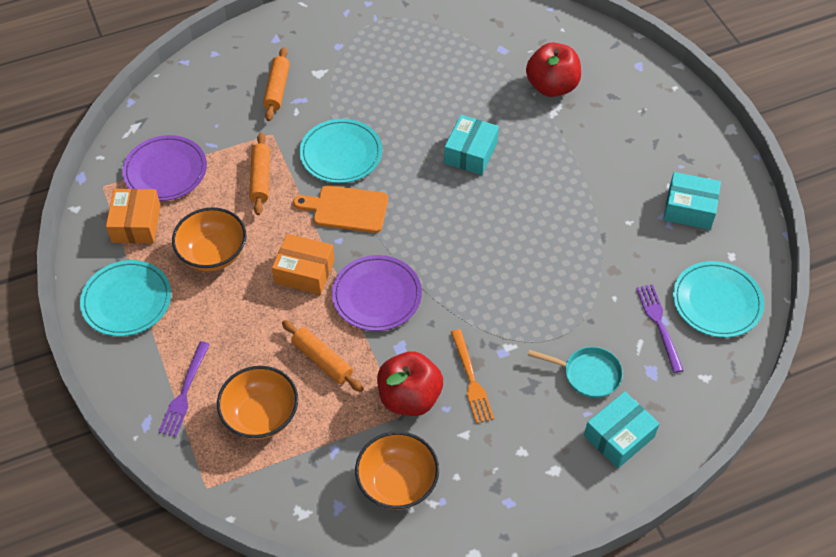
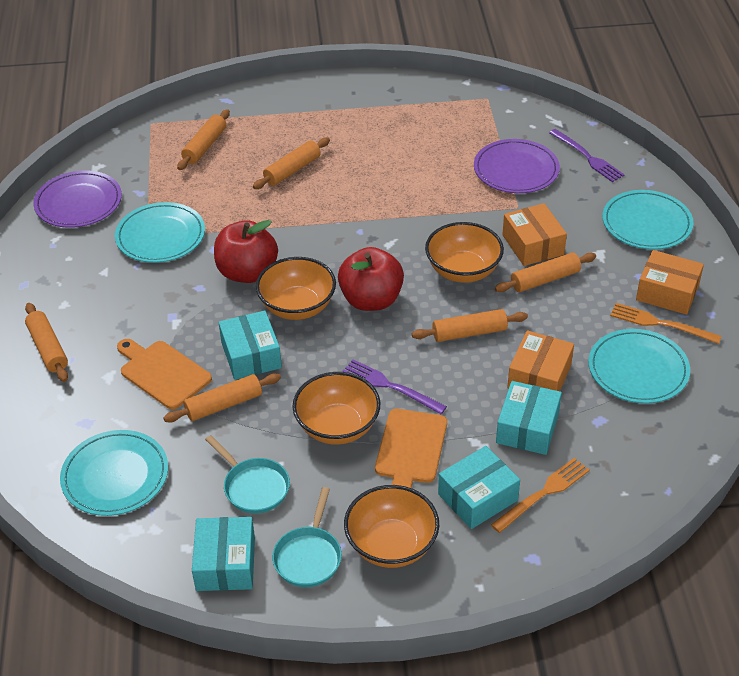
orange bowl: [172,207,246,271] [217,366,298,440] [355,431,439,510] = 3 -> [256,257,336,320] [293,372,380,445] [344,485,439,568] [425,222,504,283] = 4
orange box: [106,189,161,243] [272,234,335,295] = 2 -> [502,203,567,266] [507,330,574,391] [636,250,704,315] = 3
orange cutting board: [293,185,388,233] = 1 -> [117,339,212,410] [375,409,447,488] = 2
orange fork: [451,329,494,423] = 1 -> [491,458,590,533] [610,303,722,344] = 2
orange rolling pin: [249,133,270,215] [263,47,290,121] [282,320,363,392] = 3 -> [25,303,68,382] [163,373,281,423] [177,109,230,170] [253,137,330,189] [412,309,528,342] [495,253,596,292] = 6
turquoise box: [444,115,499,175] [584,391,660,468] [663,172,721,230] = 3 -> [192,517,255,591] [219,311,282,380] [438,446,520,529] [496,381,562,455] = 4
turquoise pan: [528,347,623,398] = 1 -> [205,435,290,514] [272,487,342,587] = 2
turquoise plate: [80,260,171,336] [300,119,382,183] [673,261,764,338] = 3 -> [60,430,168,516] [115,202,205,263] [588,329,690,404] [602,190,694,250] = 4

